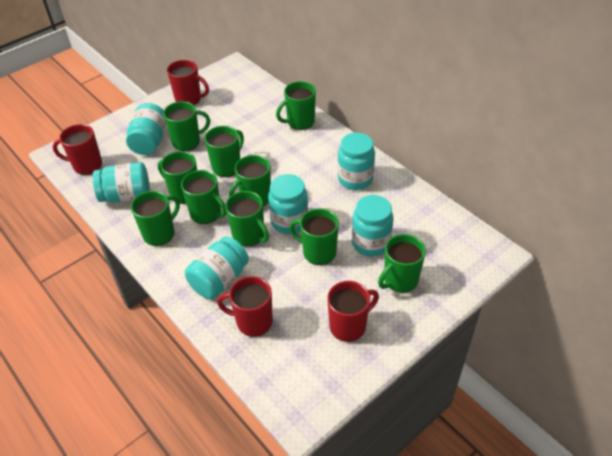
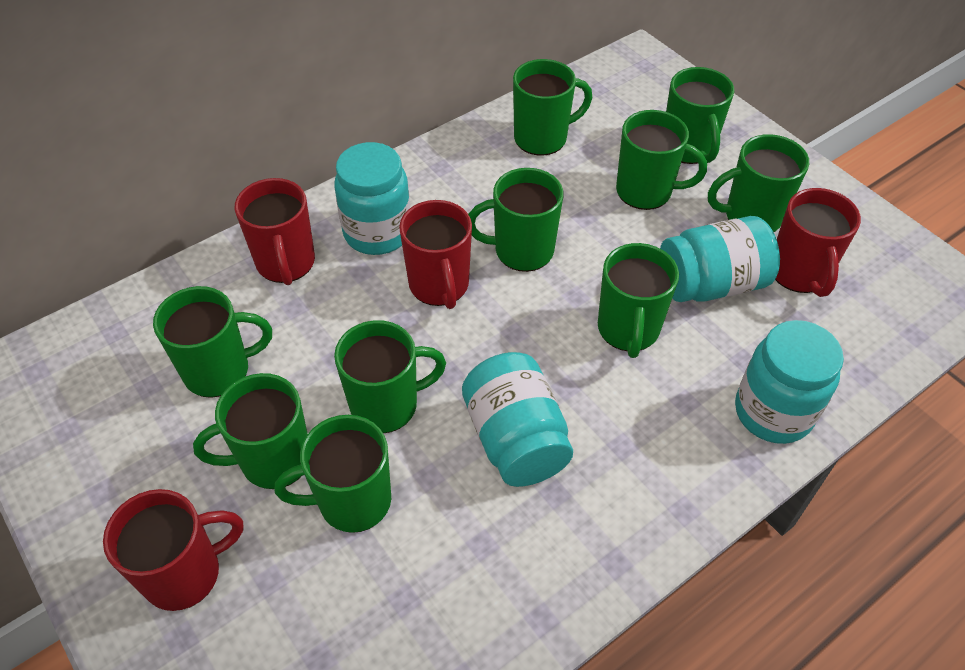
turquoise jar: [93,162,150,203] [126,103,166,155] [185,236,249,299] [268,174,308,234] [338,133,375,190] [352,195,393,257] = 6 -> [334,142,410,255] [462,352,573,487] [660,216,780,302] [735,320,844,444] = 4

